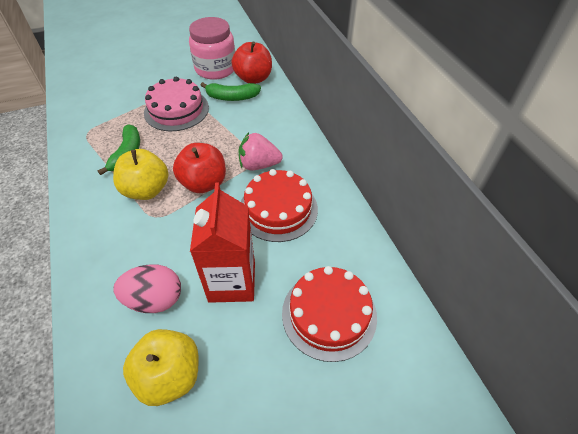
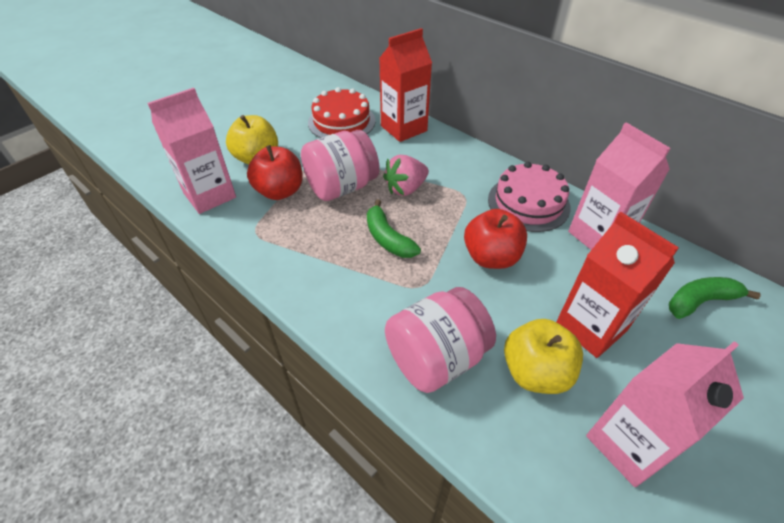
pink carton: none = 0 -> [148,88,236,214] [568,122,670,250] [586,341,744,487] = 3
pink egg: [113,264,181,313] = 1 -> none = 0
pink jar: [189,17,235,80] = 1 -> [301,130,380,201] [385,287,496,393] = 2
red cake: [241,169,318,242] [282,266,377,362] = 2 -> [308,87,376,138] = 1
red carton: [190,182,255,303] = 1 -> [379,28,432,142] [556,212,679,358] = 2

